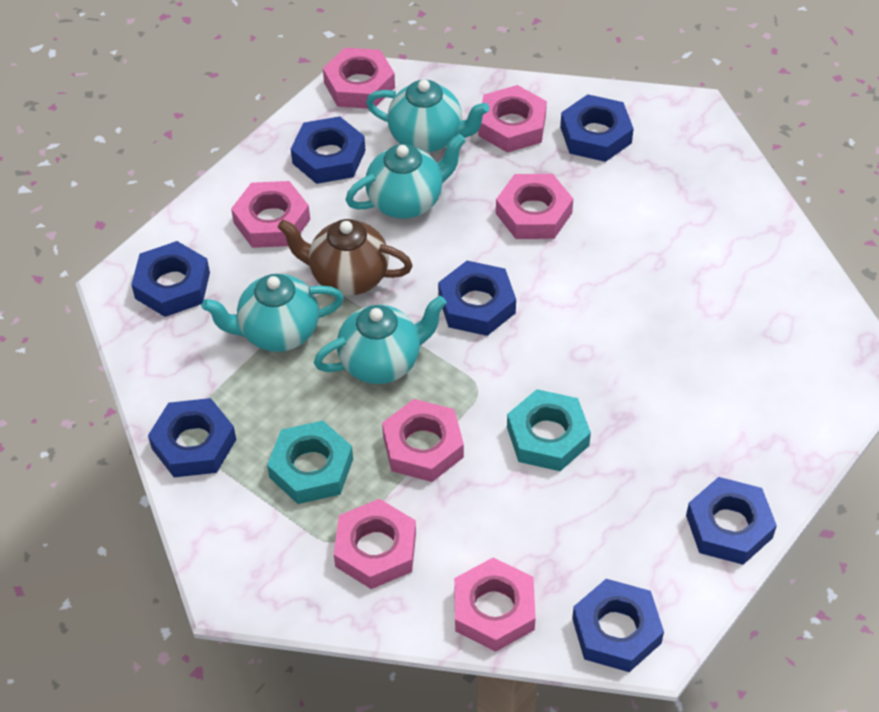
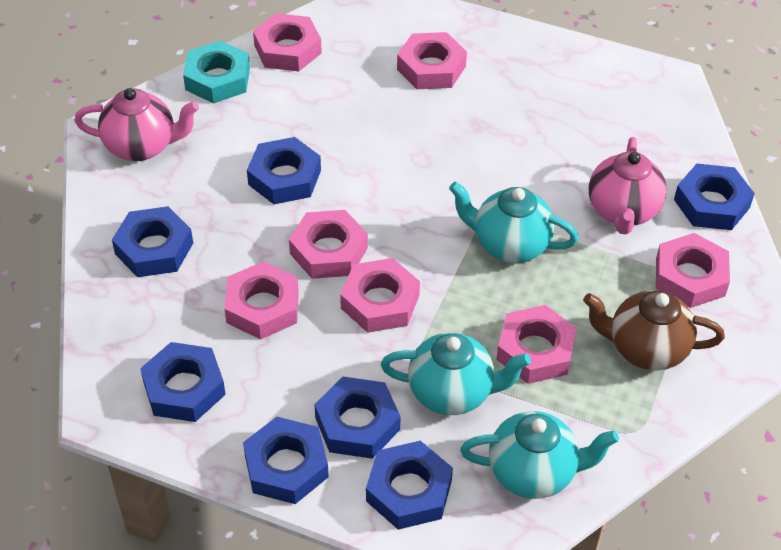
pink teapot: none = 0 -> [74,88,199,161] [589,137,667,234] = 2
turquoise nut: [267,421,353,504] [507,389,591,471] = 2 -> [183,41,250,104] = 1
turquoise teapot: [202,274,344,352] [314,296,447,384] [346,134,466,219] [366,80,489,152] = 4 -> [381,333,531,415] [449,182,578,263] [460,411,619,499] = 3

